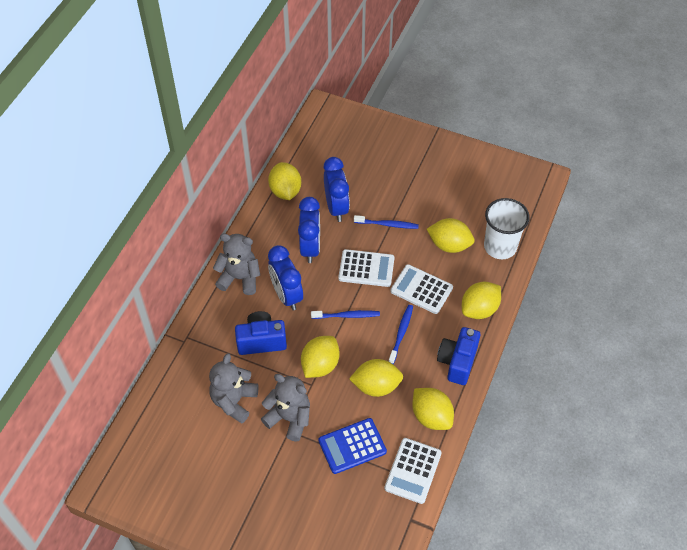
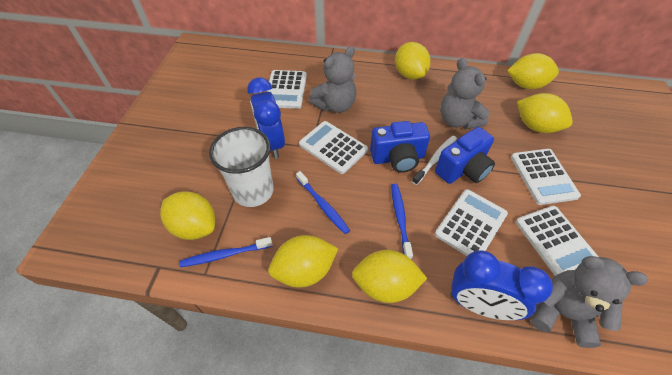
blue calculator: [318,418,387,474] = 1 -> none = 0
blue clock: [268,245,303,311] [298,197,320,263] [323,157,350,222] = 3 -> [247,77,285,159] [450,250,553,320] = 2
white calculator: [338,249,395,287] [384,438,442,504] [390,264,453,314] = 3 -> [266,70,307,109] [299,121,368,174] [435,189,508,256] [511,149,581,205] [516,206,599,276] = 5
white toothbrush: none = 0 -> [412,136,457,185] = 1

